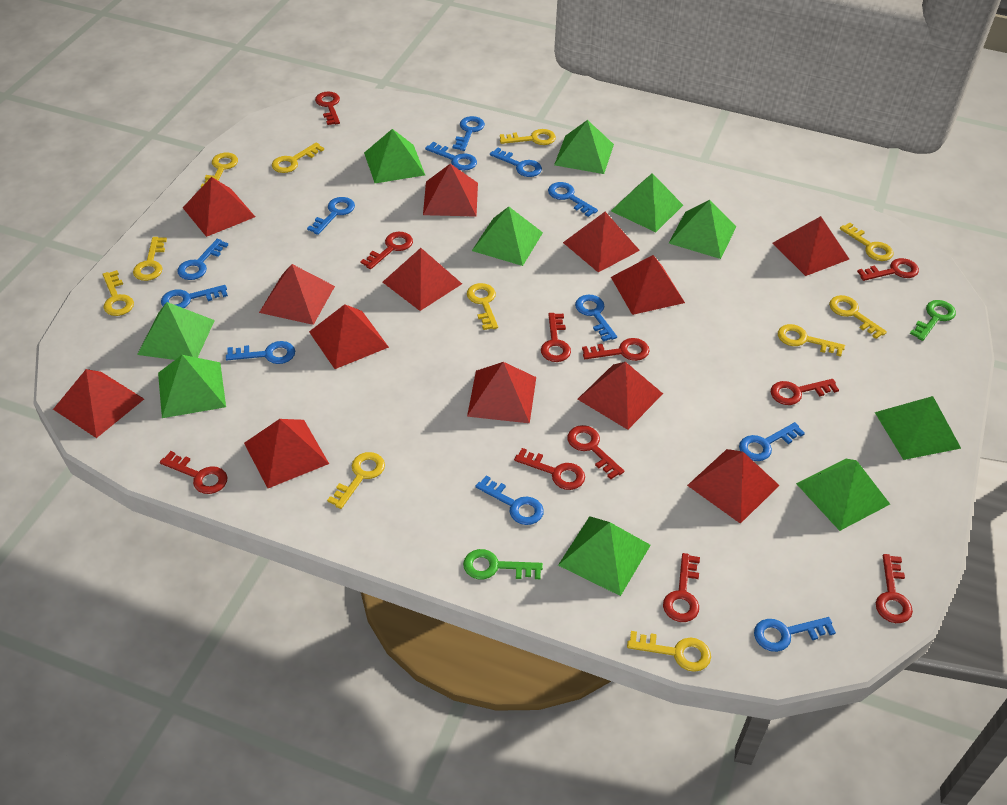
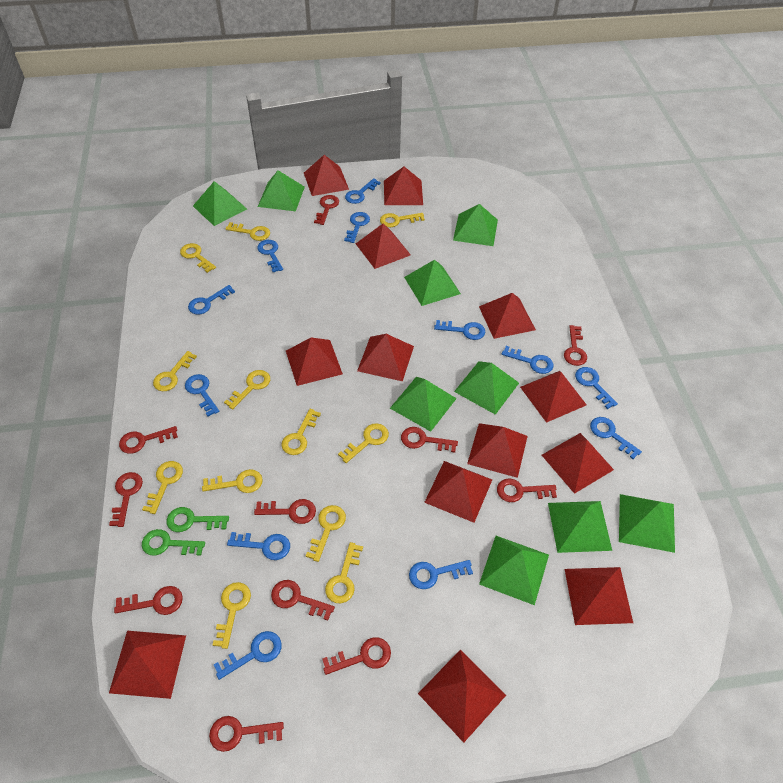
green pyramid: [137,302,215,360] [158,355,226,418] [364,129,425,183] [472,207,543,266] [554,120,614,174] [558,516,651,596] [611,173,683,232] [669,200,737,259] [796,459,890,531] [875,396,961,460] = 10 -> [193,181,247,226] [258,170,305,211] [390,377,457,432] [404,260,461,306] [453,204,498,246] [454,361,519,415] [479,536,549,605] [548,501,612,553] [619,494,675,553] = 9
yellow key: [103,270,134,316] [133,237,167,281] [201,153,238,187] [272,142,324,173] [327,452,385,509] [467,283,498,330] [500,129,556,145] [627,631,711,672] [778,324,845,356] [829,295,887,339] [840,222,894,261] = 11 -> [142,461,183,514] [153,351,197,391] [180,243,216,273] [202,469,263,493] [213,582,251,649] [224,370,270,410] [225,222,270,241] [281,409,321,455] [306,505,346,562] [325,542,363,603] [338,423,389,463] [380,213,425,227] = 12

